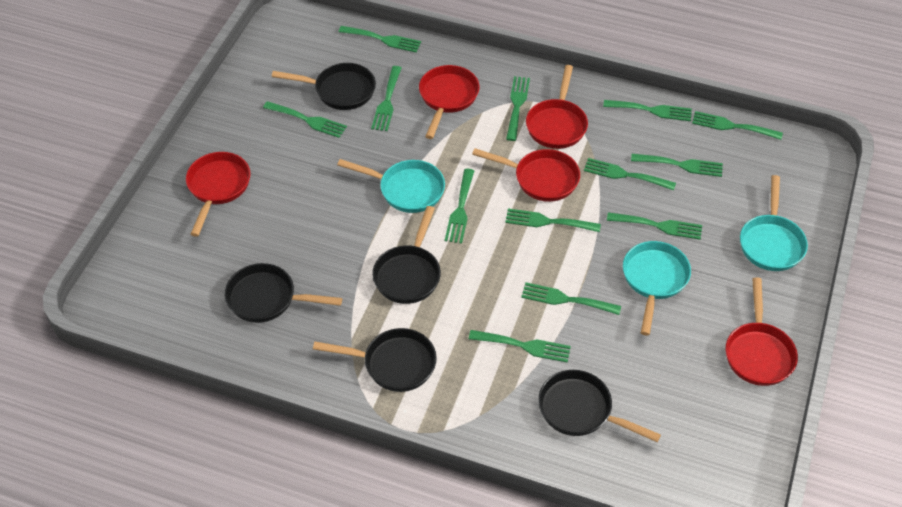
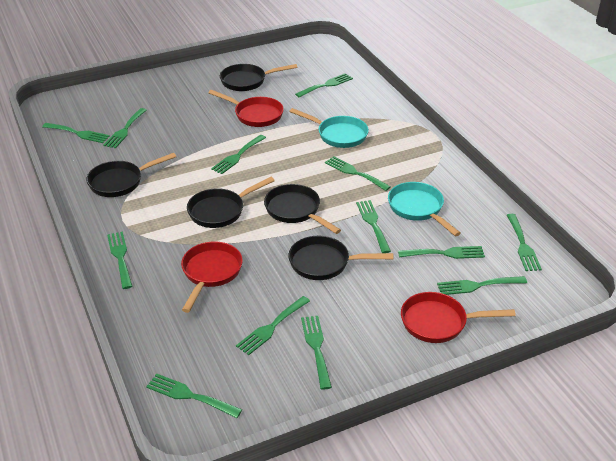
red pan: [186,152,250,237] [419,65,479,139] [472,148,580,202] [526,65,588,149] [725,277,798,386] = 5 -> [181,242,243,313] [208,90,284,127] [401,292,516,343] = 3
turquoise pan: [337,159,445,213] [623,241,691,336] [740,175,808,271] = 3 -> [289,108,369,148] [388,182,461,236] = 2

